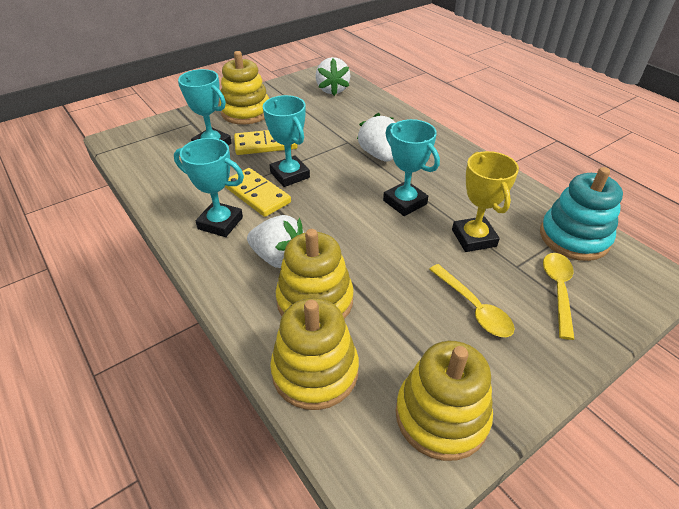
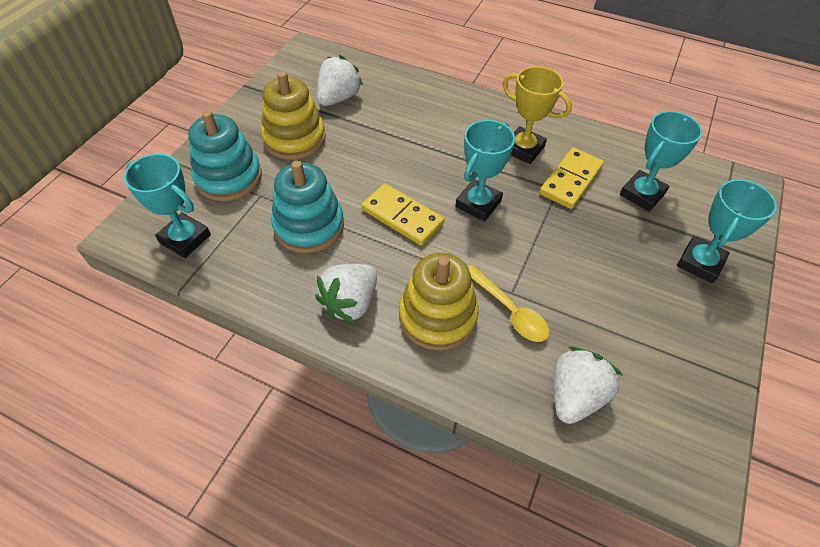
turquoise stacking toy: [540,167,623,261] = 1 -> [188,110,262,201] [271,160,344,253] = 2
yellow spoon: [429,264,515,337] [543,253,574,340] = 2 -> [468,265,549,342] = 1
yellow stacking toy: [219,51,269,124] [270,298,359,410] [276,229,354,319] [395,341,493,461] = 4 -> [261,71,326,160] [399,253,479,350] = 2

